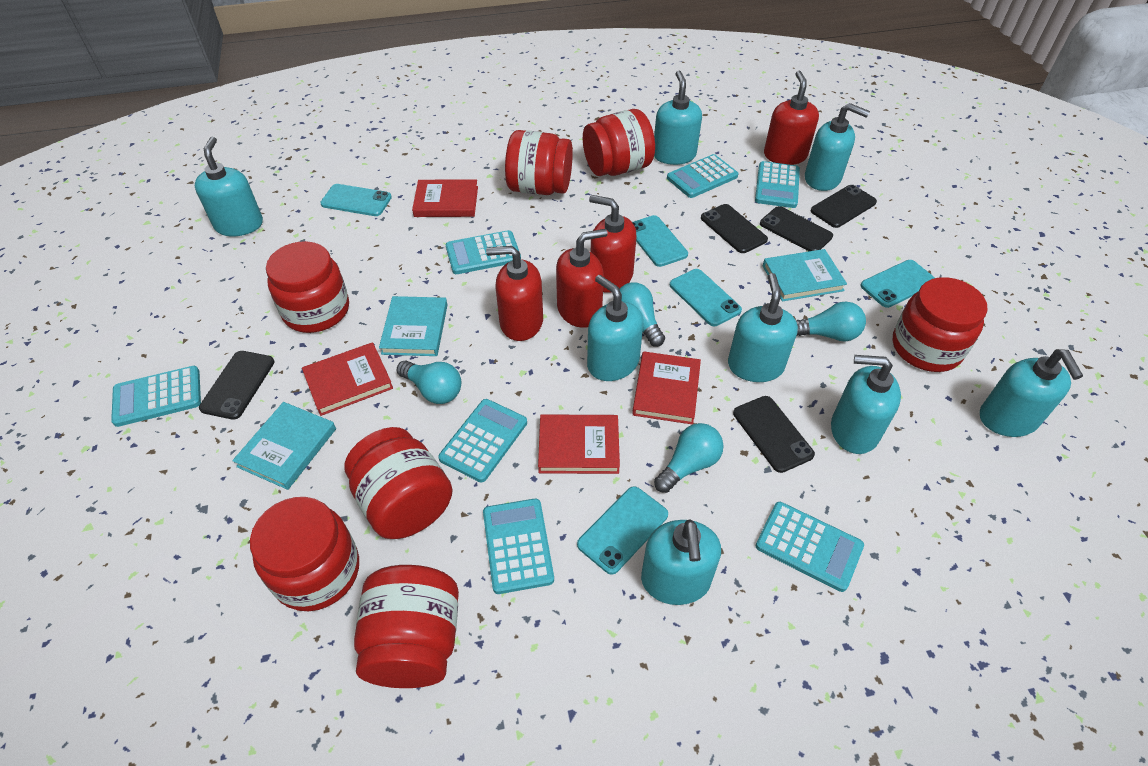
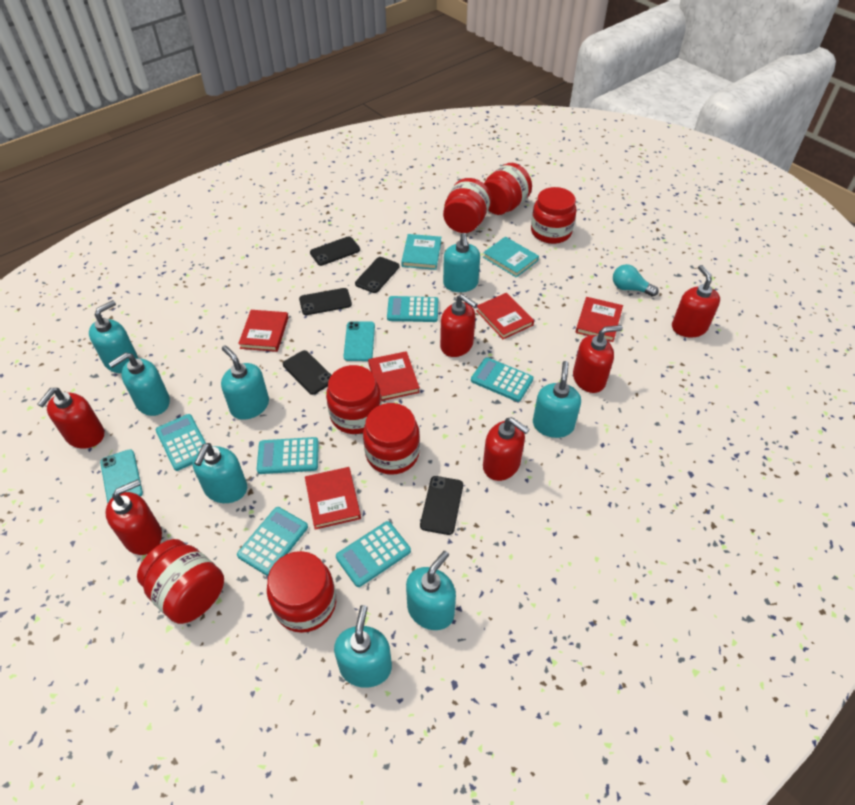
red book: [302,342,393,416] [412,179,478,217] [538,414,620,474] [632,351,701,425] = 4 -> [238,310,289,352] [305,467,361,530] [368,351,420,401] [476,293,534,339] [576,297,623,342] = 5
red soap dispenser: [486,246,543,341] [556,229,608,328] [589,195,636,293] [764,71,819,165] = 4 -> [38,388,104,449] [105,479,162,555] [440,294,477,357] [483,417,529,481] [573,325,623,393] [672,265,720,338] = 6
turquoise book: [232,402,336,490] [379,296,447,356] [763,249,847,302] = 3 -> [401,234,441,270] [483,237,539,278] = 2
turquoise calculator: [111,366,201,427] [438,399,527,482] [446,230,521,274] [483,499,554,594] [667,154,738,198] [755,161,800,208] [756,502,864,592] = 7 -> [156,414,206,471] [237,507,308,576] [257,437,319,474] [336,521,411,587] [387,296,438,322] [471,357,533,402] = 6
turquoise light bulb: [396,360,462,404] [619,283,665,347] [654,423,724,493] [796,302,866,341] = 4 -> [613,264,658,297] = 1
turquoise phone: [320,184,392,216] [577,486,668,575] [632,215,688,267] [670,269,742,326] [860,260,935,308] = 5 -> [100,449,143,503] [344,321,375,361] = 2

